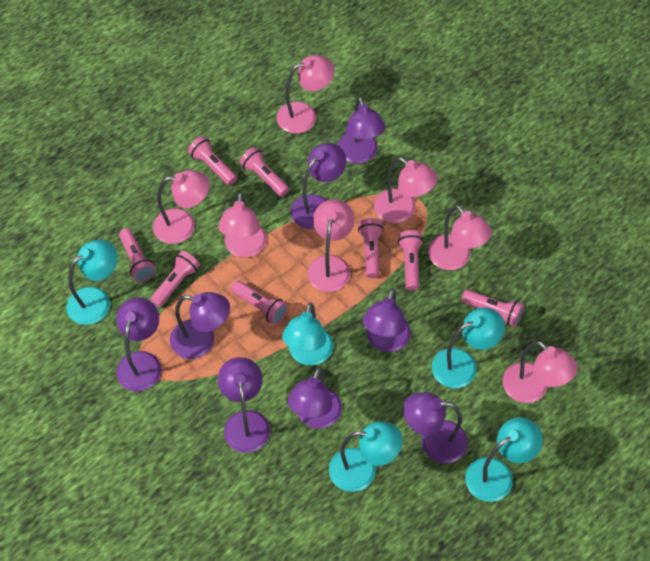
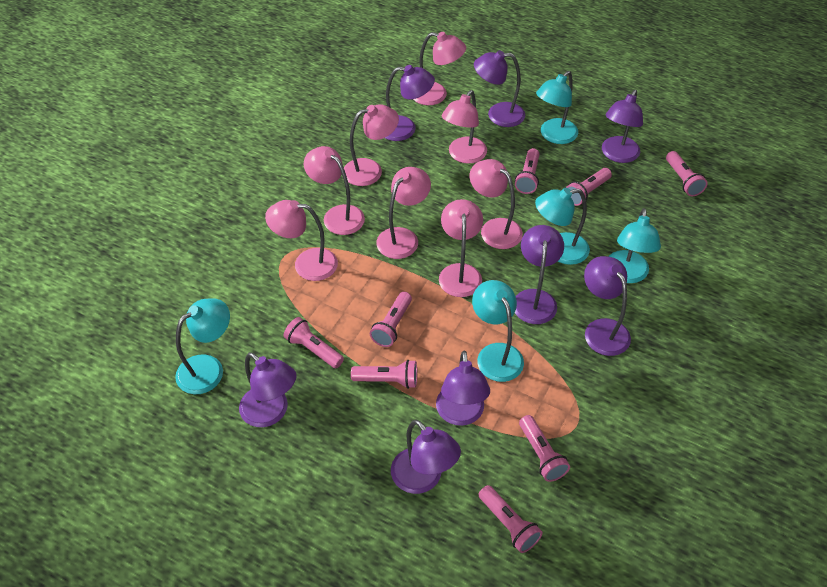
pink lamp: [153,170,210,244] [218,192,267,258] [277,55,335,134] [307,199,355,292] [374,157,437,223] [428,205,492,270] [502,341,578,403] = 7 -> [265,200,338,281] [304,146,365,235] [344,104,399,186] [376,167,431,259] [413,32,466,105] [439,199,483,297] [442,90,487,164] [470,159,523,249] = 8

